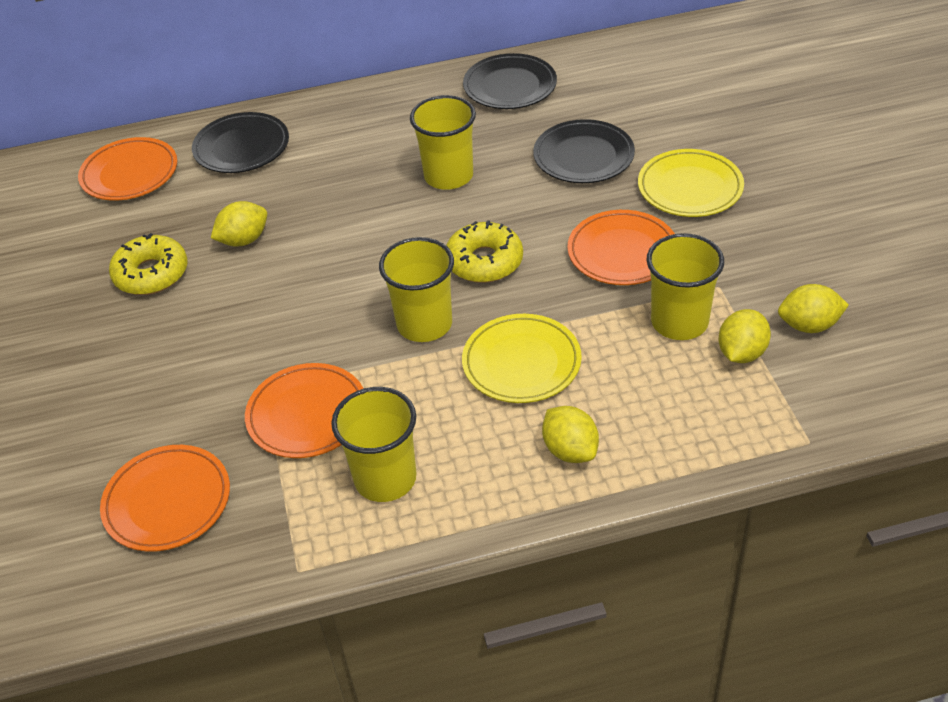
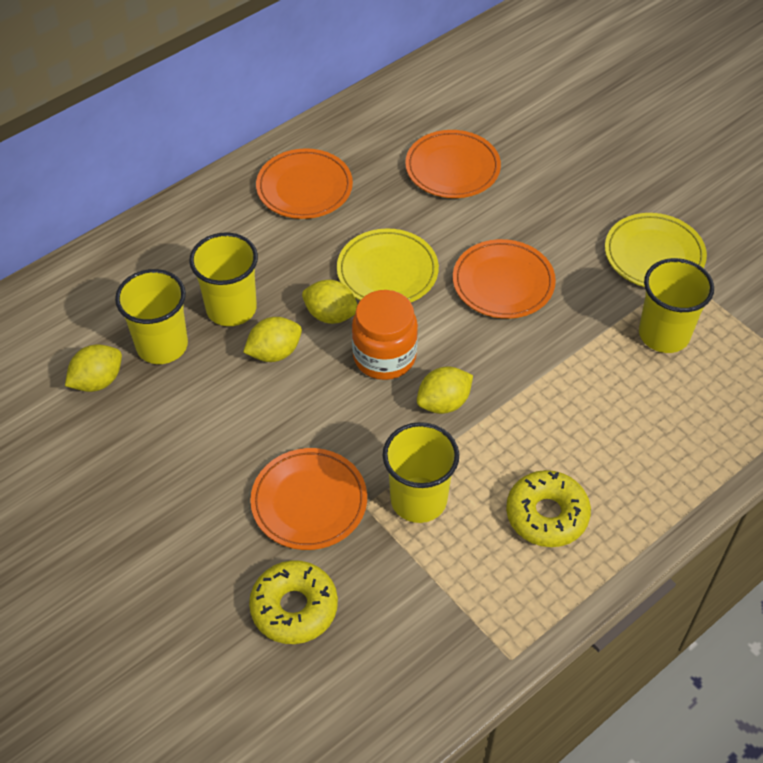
black plate: [192,112,289,173] [463,53,557,109] [533,119,635,183] = 3 -> none = 0
orange jar: none = 0 -> [352,290,418,380] = 1

